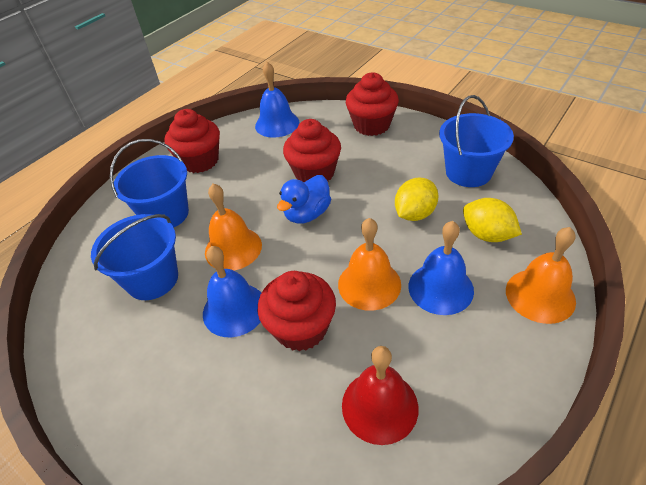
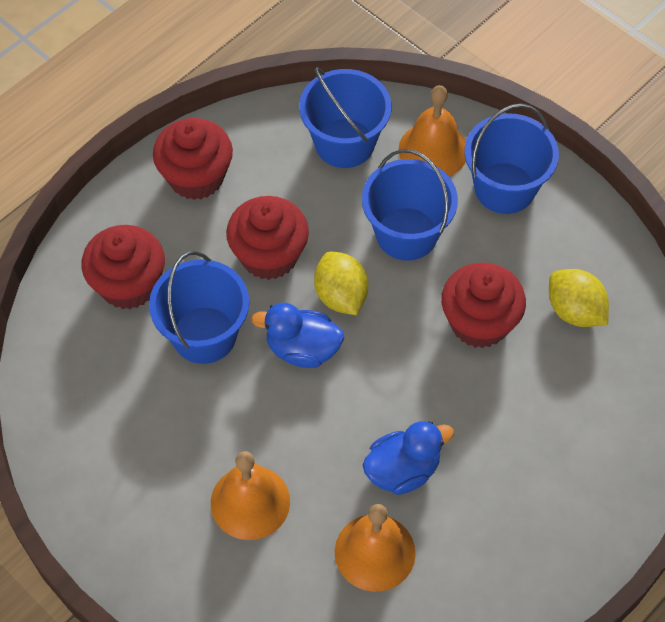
blue bell: [203,246,261,337] [255,62,299,138] [408,221,474,315] = 3 -> none = 0
blue bucket: [91,214,178,300] [110,139,189,228] [439,95,514,187] = 3 -> [149,251,249,364] [299,67,391,168] [362,149,458,261] [465,104,559,214] = 4
blue duck: [277,175,331,224] = 1 -> [251,303,344,368] [363,421,454,495] = 2
red bell: [342,346,419,445] = 1 -> none = 0

